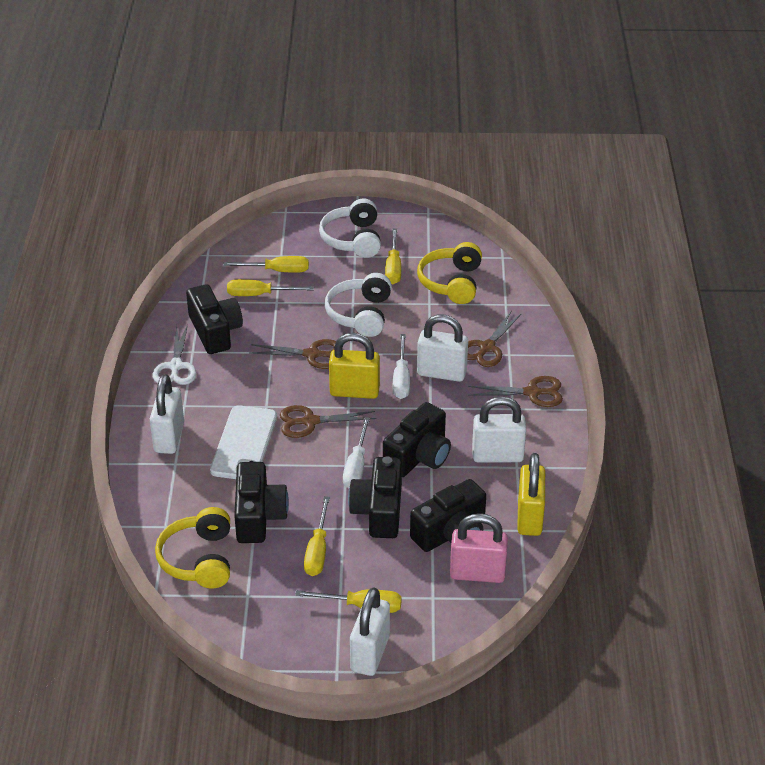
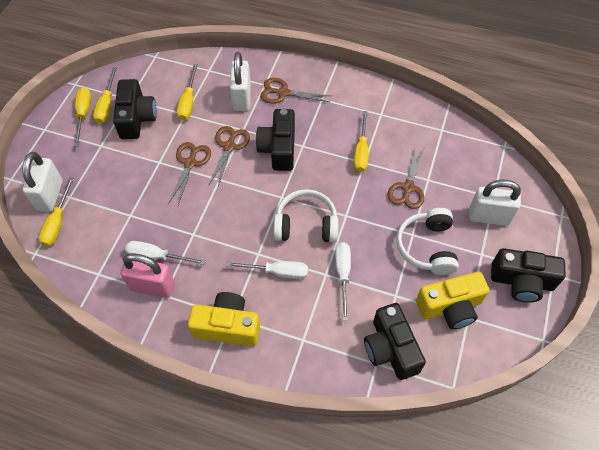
black camera: [186,284,243,354] [234,462,289,543] [348,456,402,538] [383,402,451,477] [410,479,486,552] = 5 -> [113,79,157,139] [256,109,295,171] [364,303,426,380] [491,248,566,303] = 4
white padlock: [150,374,184,454] [350,587,390,676] [417,314,468,382] [472,396,526,463] = 4 -> [22,152,63,212] [230,52,251,111] [469,180,521,226] = 3
white phone: [210,405,277,479] = 1 -> none = 0
white scissors: [153,324,197,385] = 1 -> none = 0
white screwdriver: [343,417,370,488] [393,334,410,399] = 2 -> [125,241,206,265] [225,261,308,279] [335,242,351,321] = 3
yellow camera: none = 0 -> [188,292,260,346] [416,272,490,329] = 2
yellow headphones: [155,507,230,588] [417,242,482,304] = 2 -> none = 0
yellow padlock: [329,333,380,399] [517,453,545,536] = 2 -> none = 0

